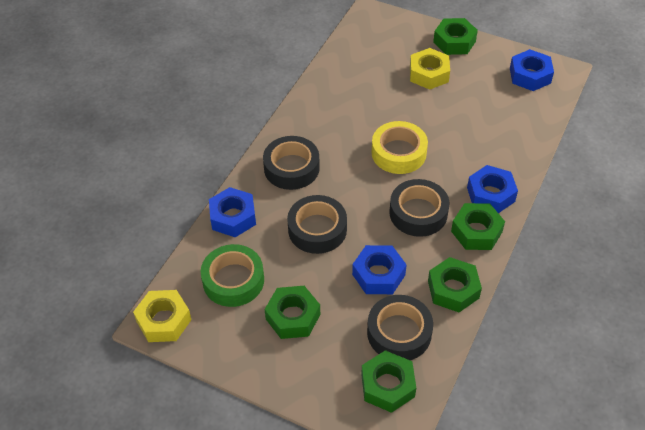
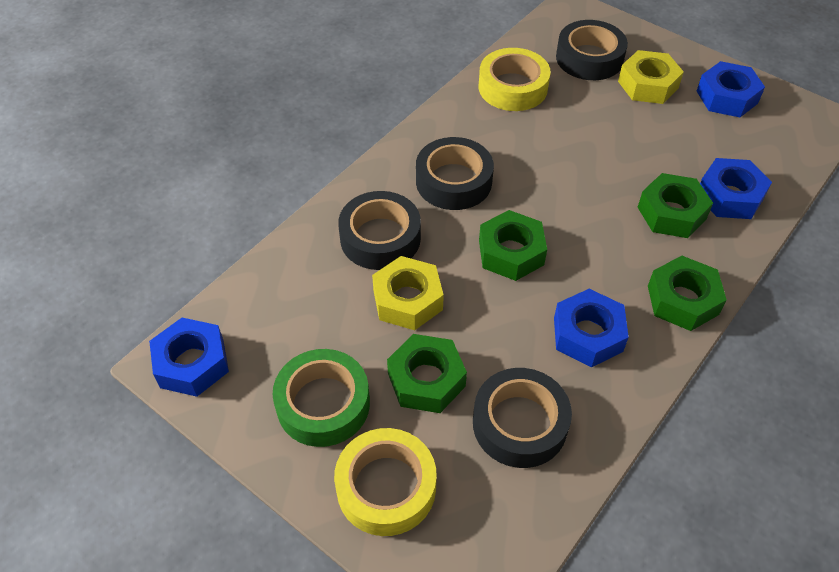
green nut: [264,286,320,339] [361,350,416,413] [428,257,482,312] [433,18,478,55] [451,203,505,250] = 5 -> [387,334,467,413] [479,210,547,281] [638,173,713,238] [648,256,727,331] = 4
yellow tape: [372,121,428,174] = 1 -> [334,428,437,536] [479,48,551,111] = 2

